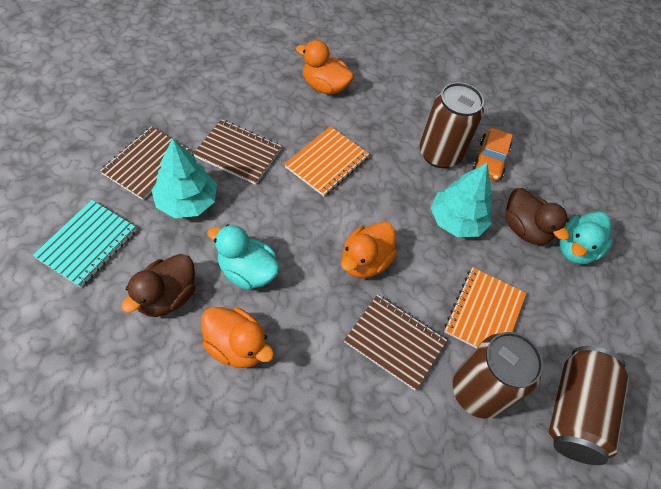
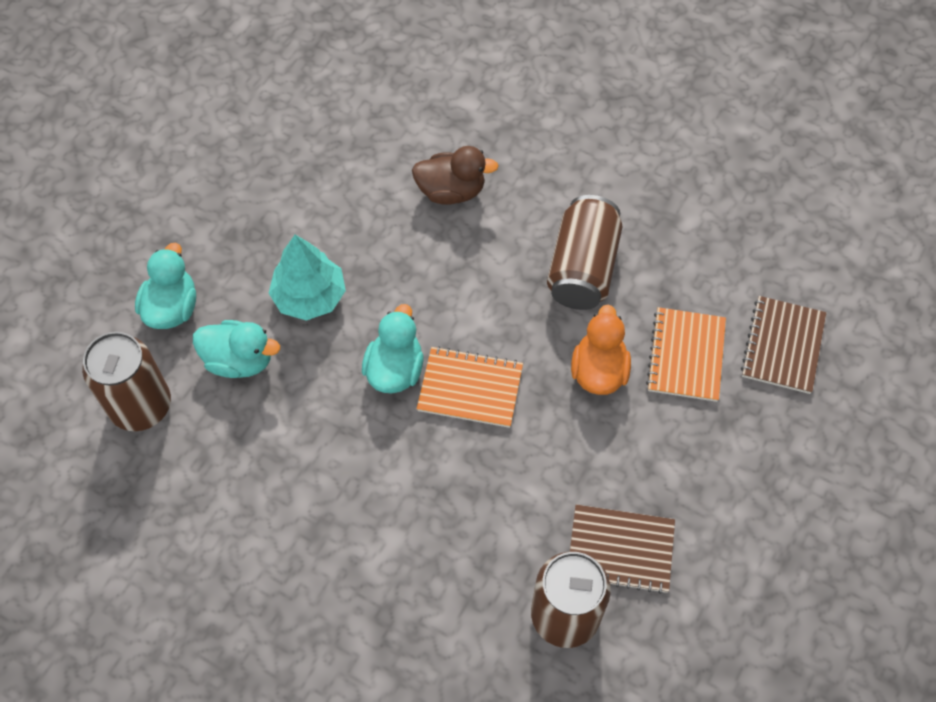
brown duck: [121,254,196,317] [505,188,569,245] = 2 -> [412,146,499,205] = 1
brown notebook: [100,126,192,200] [193,119,282,185] [344,295,447,390] = 3 -> [570,505,675,594] [741,296,826,394] = 2
orange car: [473,128,513,181] = 1 -> none = 0
orange duck: [201,307,274,368] [296,40,354,95] [341,222,397,278] = 3 -> [571,304,631,395] = 1
turquoise duck: [208,224,280,290] [560,212,613,265] = 2 -> [135,242,196,329] [193,320,280,378] [362,304,423,393] = 3
turquoise notebook: [33,200,137,287] = 1 -> none = 0
turquoise tree: [151,138,217,218] [431,163,492,237] = 2 -> [269,235,346,321] = 1

